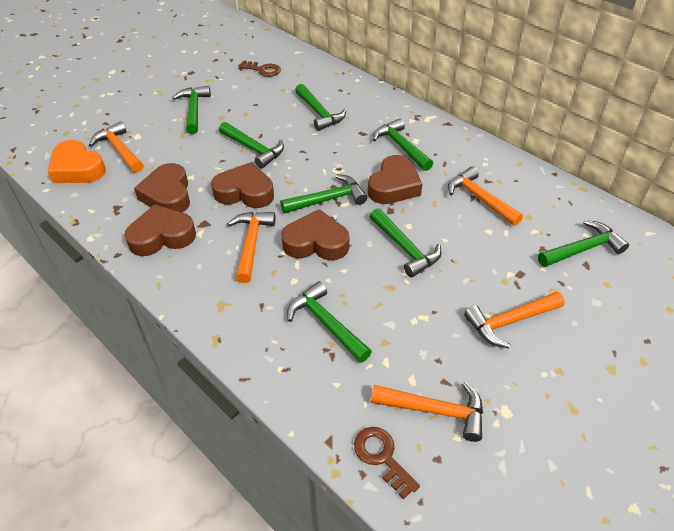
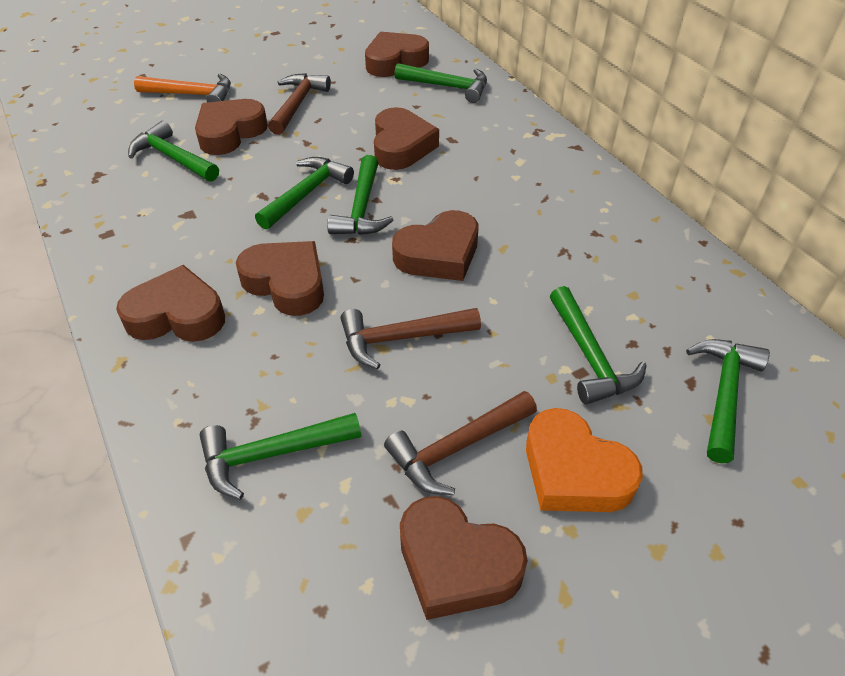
brown hammer: none = 0 -> [268,73,331,135] [340,308,481,369] [384,391,537,495] = 3
brown heart: [124,204,196,256] [134,163,190,212] [211,162,274,208] [281,209,349,261] [368,155,422,204] = 5 -> [116,265,225,342] [195,99,268,155] [236,241,324,316] [365,32,429,77] [374,107,439,170] [392,210,478,281] [400,496,528,620] = 7
brown key: [238,60,281,77] [354,427,420,500] = 2 -> none = 0
green hammer: [172,86,211,134] [219,122,284,169] [281,174,367,213] [287,281,372,363] [295,84,346,131] [370,208,441,278] [373,118,433,171] [538,220,629,267] = 8 -> [128,121,219,182] [200,413,361,499] [255,157,354,229] [327,155,393,235] [394,63,487,103] [550,286,647,404] [686,339,770,463] = 7
orange hammer: [89,121,143,173] [227,212,275,283] [370,382,483,442] [448,167,523,226] [464,292,565,348] = 5 -> [134,74,231,102] = 1

